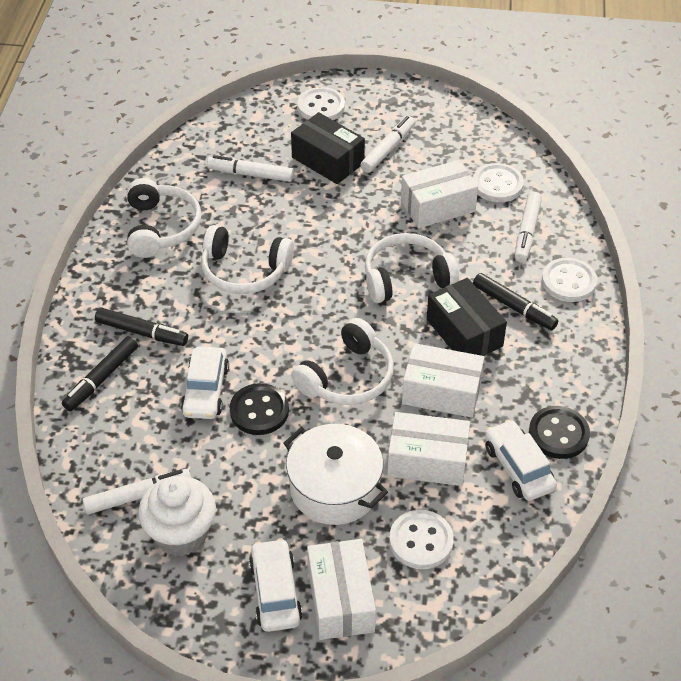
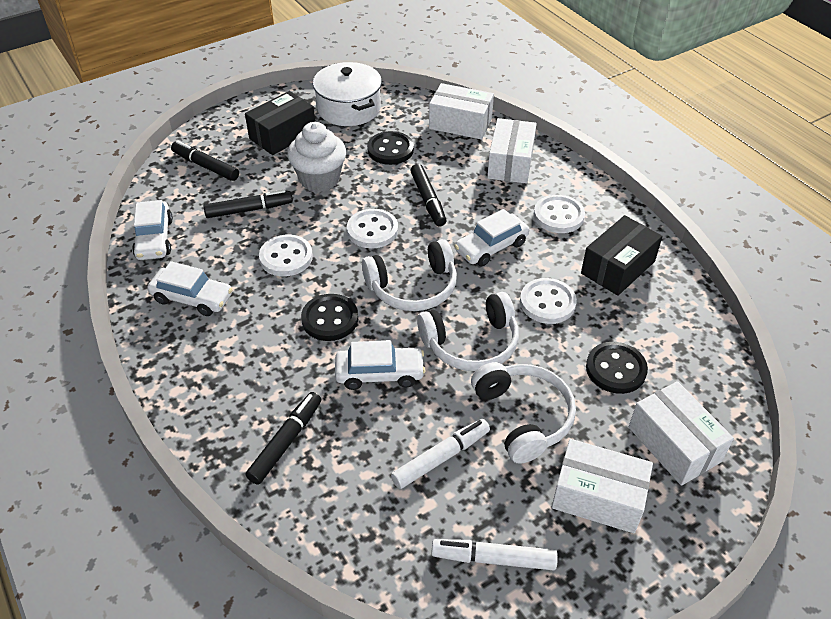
black button: [230,383,289,435] [529,406,590,459] = 2 -> [301,294,358,341] [367,131,414,165] [586,342,648,394] = 3
black marker: [62,336,138,411] [95,307,188,346] [473,273,558,330] = 3 -> [171,140,239,181] [203,190,293,218] [245,392,321,485] [410,164,447,226] = 4
white car: [181,346,229,419] [249,538,303,632] [485,420,557,501] = 3 -> [132,200,173,260] [147,261,233,316] [335,340,425,390] [454,209,529,266] = 4
white headphones: [127,178,201,258] [201,225,294,294] [291,318,394,405] [365,233,459,303] = 4 -> [362,239,457,311] [417,292,519,371] [471,362,576,464] = 3
white marker: [82,469,191,515] [207,155,294,182] [360,116,415,173] [515,192,542,262] = 4 -> [391,419,490,489] [431,539,558,570] = 2

